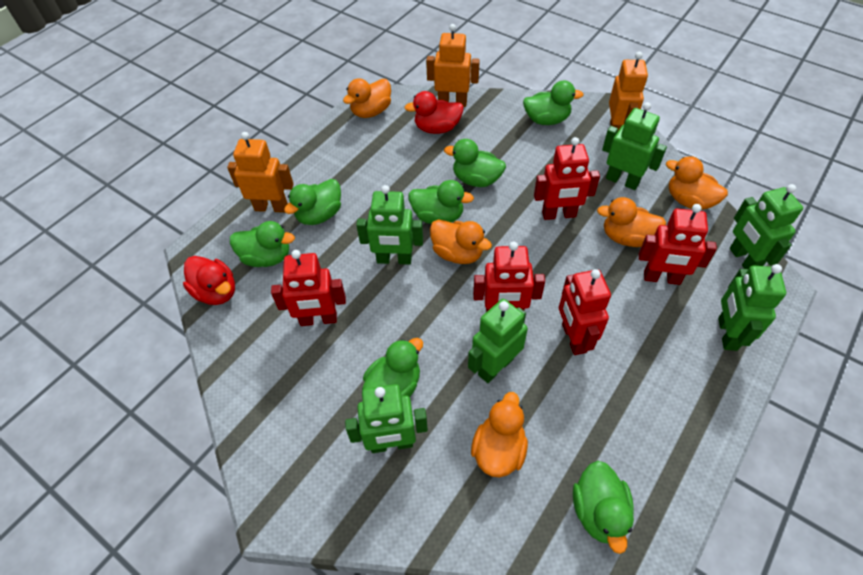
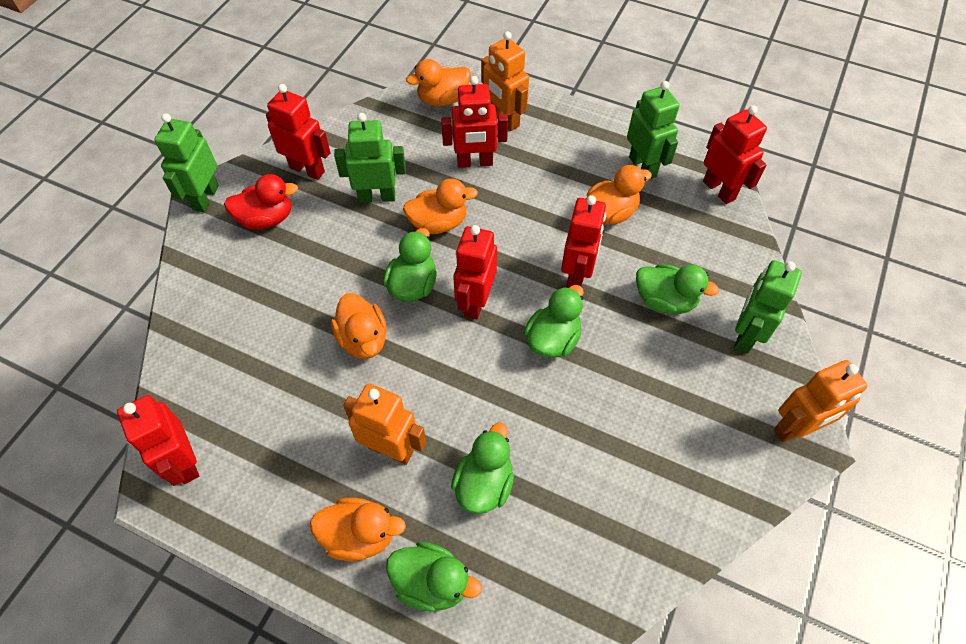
green duck: [230,221,295,267] [284,179,341,225] [362,338,423,397] [408,180,474,224] [444,139,506,187] [523,80,584,125] [573,461,634,554] = 7 -> [383,228,437,301] [386,542,482,612] [451,423,514,514] [524,285,584,358] [636,264,719,314] = 5
green robot: [345,384,428,453] [356,185,423,265] [468,299,528,383] [602,102,667,190] [718,264,786,351] [730,184,803,269] = 6 -> [154,113,219,212] [334,113,406,203] [627,81,680,180] [734,260,802,354] = 4
red duck: [183,256,235,305] [405,91,464,134] = 2 -> [224,174,298,230] = 1
red robot: [271,250,346,326] [473,241,545,312] [534,137,600,220] [559,269,611,355] [639,204,717,285] = 5 -> [117,395,199,486] [266,84,330,180] [441,76,508,168] [453,225,497,320] [561,195,606,288] [703,105,767,204] = 6

